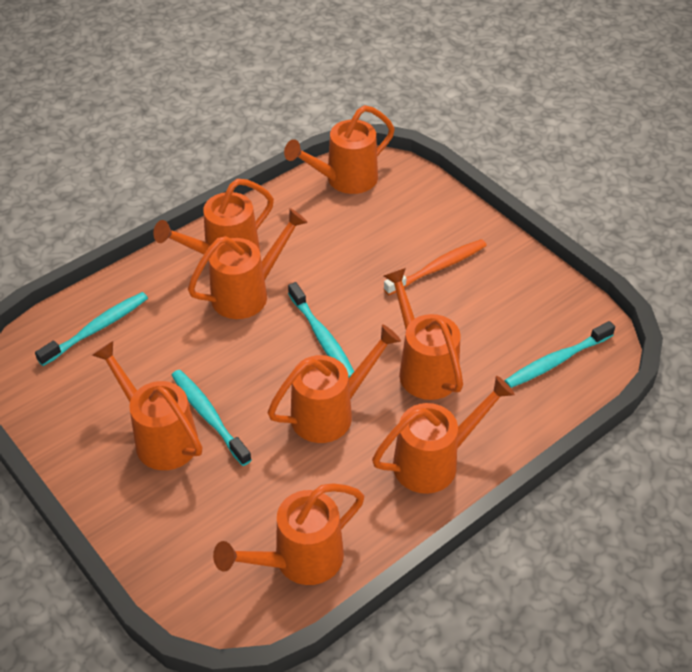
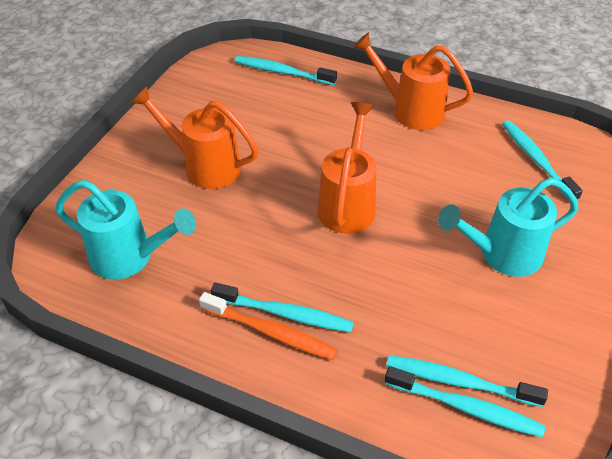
orange watering can: [92,341,202,470] [153,179,274,261] [188,208,308,319] [213,483,364,585] [268,324,401,443] [284,105,395,194] [372,376,515,494] [384,268,463,400] = 8 -> [131,86,259,189] [317,102,376,234] [353,32,473,130] = 3
turquoise toothbrush: [35,292,148,366] [171,370,252,466] [288,282,354,378] [504,321,615,388] = 4 -> [211,283,354,332] [235,56,337,85] [385,366,545,437] [386,355,548,407] [502,120,583,201] = 5
turquoise watering can: none = 0 -> [55,180,196,279] [438,178,579,277] = 2

